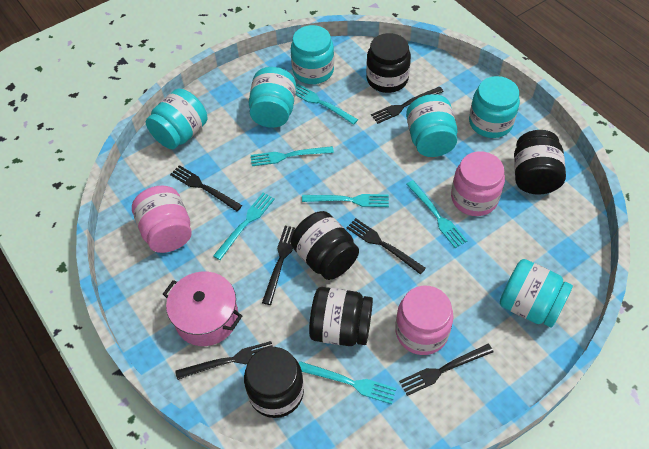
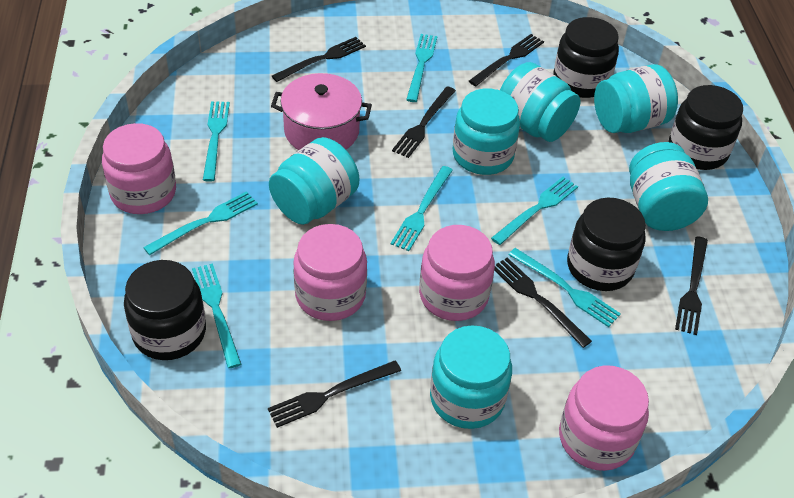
black jar: [244,347,304,418] [291,211,359,280] [309,287,373,346] [366,33,411,93] [514,130,566,195] = 5 -> [124,260,206,360] [553,17,619,98] [567,198,646,291] [669,85,743,170] = 4
pink jar: [132,186,192,253] [395,286,454,355] [451,151,505,216] = 3 -> [102,123,176,214] [293,224,367,321] [419,225,495,321] [559,366,649,471] = 4
turquoise fork: [213,193,275,260] [251,146,334,166] [295,84,358,125] [299,361,396,404] [302,194,389,207] [406,180,467,248] = 6 -> [143,191,258,255] [192,263,241,368] [203,101,230,182] [390,166,453,251] [406,34,437,102] [491,177,578,245] [509,248,621,327] = 7

